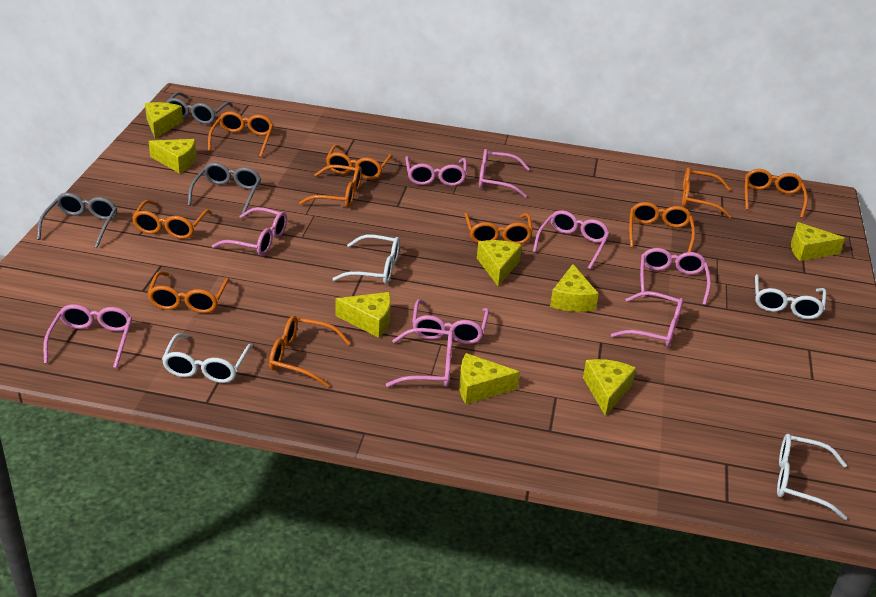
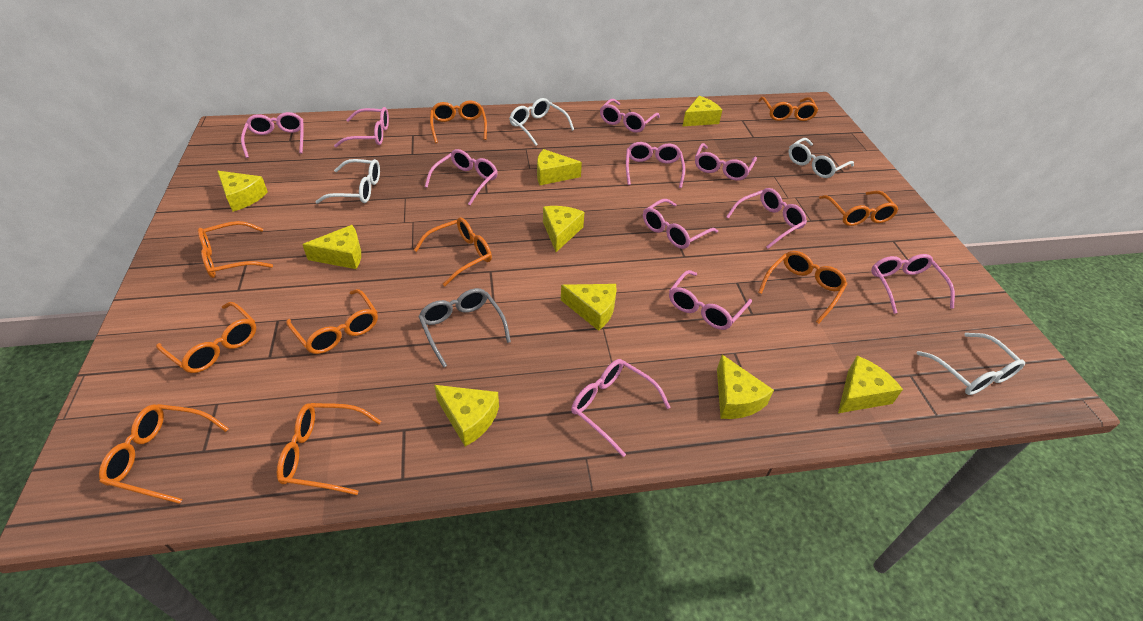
grey glasses: [37,193,117,248] [165,92,233,124] [188,163,261,214] = 3 -> [418,288,511,368] = 1
pink glasses: [43,304,132,368] [212,207,287,256] [386,328,453,387] [405,156,467,186] [412,299,489,344] [479,149,530,198] [533,210,610,269] [611,291,684,347] [640,248,711,305] = 9 -> [241,112,304,158] [334,107,389,147] [425,149,498,205] [571,359,670,457] [600,99,660,133] [626,142,685,188] [643,199,718,249] [669,270,752,330] [695,143,757,181] [726,188,807,249] [871,254,955,314] = 11
yellow cheese: [145,102,183,139] [148,139,196,174] [335,292,391,338] [459,353,520,404] [477,240,522,286] [550,264,599,312] [583,359,636,416] [791,222,845,261] = 8 -> [217,171,268,212] [302,225,361,269] [434,385,499,447] [537,149,582,185] [543,206,584,252] [561,284,616,331] [683,96,722,126] [717,355,774,419] [838,356,903,413] = 9

